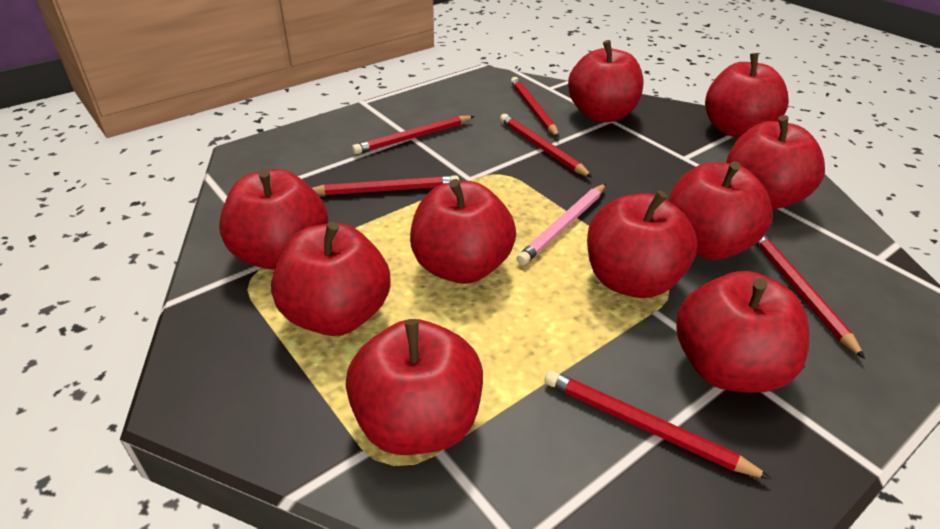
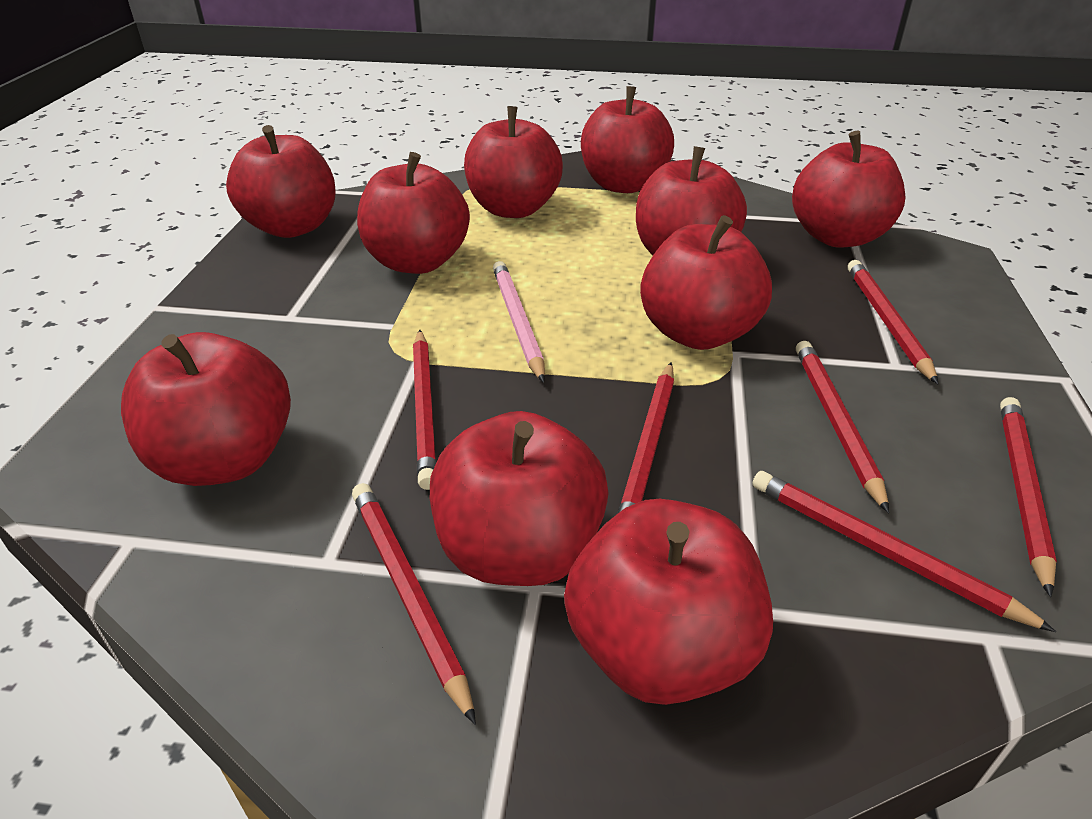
red pencil: [312,175,459,195] [352,116,475,155] [500,114,593,178] [511,77,559,137] [545,370,772,479] [756,235,865,359] = 6 -> [352,483,476,725] [413,330,437,490] [617,362,674,514] [752,471,1056,632] [796,341,889,513] [848,260,938,384] [1000,397,1057,597] = 7

